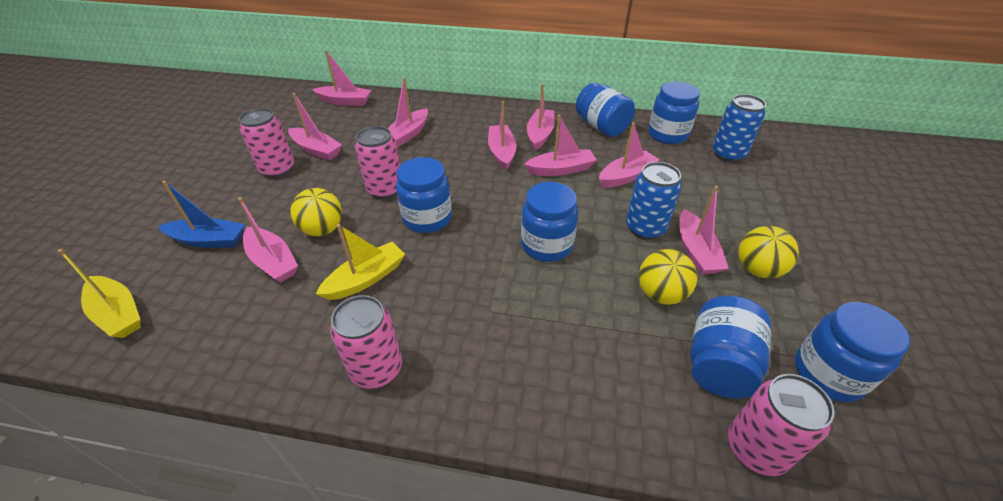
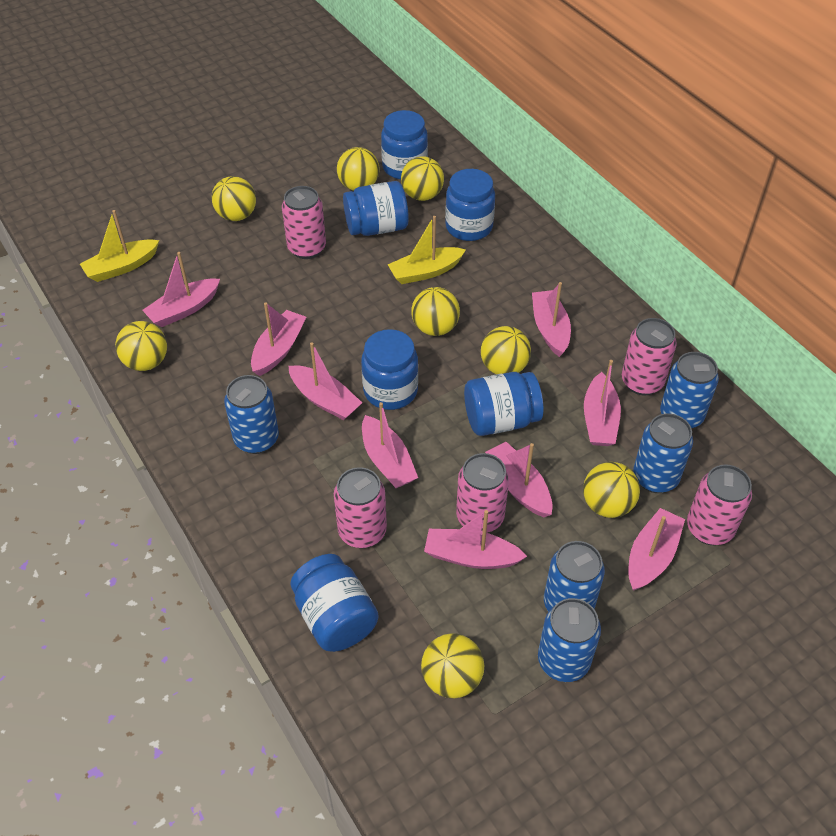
blue boat: [158,181,245,248] = 1 -> none = 0
blue can: [626,162,682,240] [712,94,766,162] = 2 -> [224,375,279,454] [538,598,601,682] [544,541,605,612] [633,413,693,493] [660,352,719,428] = 5
pink can: [239,108,294,178] [330,295,402,389] [355,126,400,199] [728,374,835,476] = 4 -> [282,186,326,259] [334,467,387,548] [456,453,509,533] [622,318,677,395] [687,464,752,545] = 5
yellow ball: [290,188,342,236] [639,249,697,305] [738,226,799,279] = 3 -> [115,321,167,371] [211,176,256,221] [337,147,379,191] [401,156,444,201] [412,287,460,336] [421,633,484,698] [481,326,531,374] [583,462,640,518] = 8

